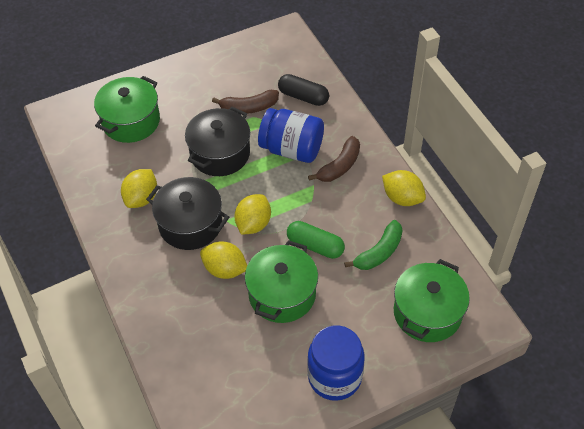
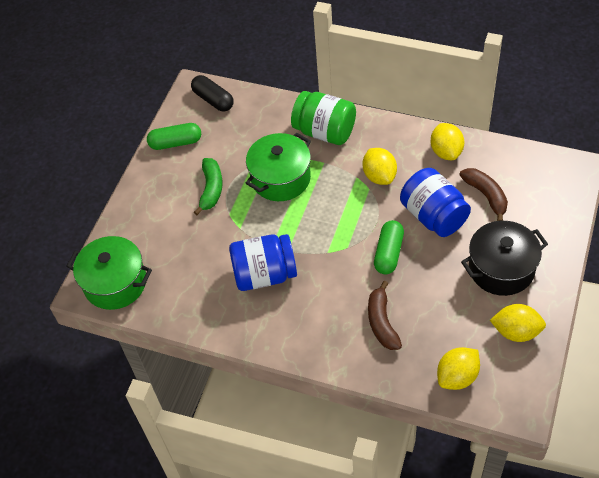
black pot: [146,177,229,250] [185,107,250,176] = 2 -> [461,221,548,296] = 1
green capsule: [287,221,345,259] = 1 -> [147,123,201,150] [374,220,404,274] = 2
green jar: none = 0 -> [291,91,356,145] = 1
green pot: [94,76,160,143] [245,240,318,323] [394,259,470,342] = 3 -> [66,236,152,310] [246,133,311,201] = 2

